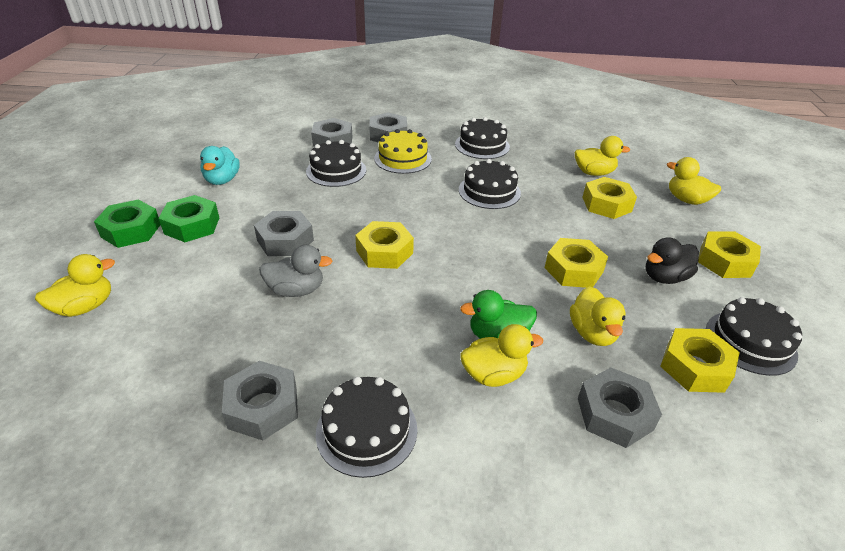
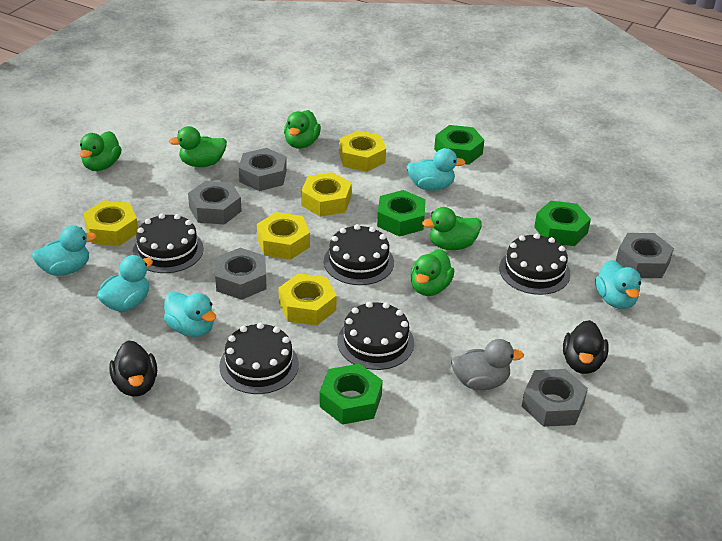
black duck: [645,237,699,284] = 1 -> [109,340,157,397] [563,320,609,374] = 2
green duck: [460,290,537,339] = 1 -> [80,131,121,171] [169,126,227,167] [284,110,321,149] [410,249,454,296] [422,207,482,250] = 5
green nut: [94,200,161,248] [159,195,219,242] = 2 -> [320,364,383,425] [377,190,426,237] [434,125,484,165] [534,201,591,246] = 4
turquoise duck: [200,146,240,185] = 1 -> [32,226,97,276] [97,255,153,312] [164,291,216,337] [407,148,466,191] [595,260,641,309] = 5
yellow cake: [374,129,432,174] = 1 -> none = 0
yellow duck: [35,254,115,317] [460,324,543,387] [570,286,626,346] [575,136,630,176] [667,157,721,205] = 5 -> none = 0

